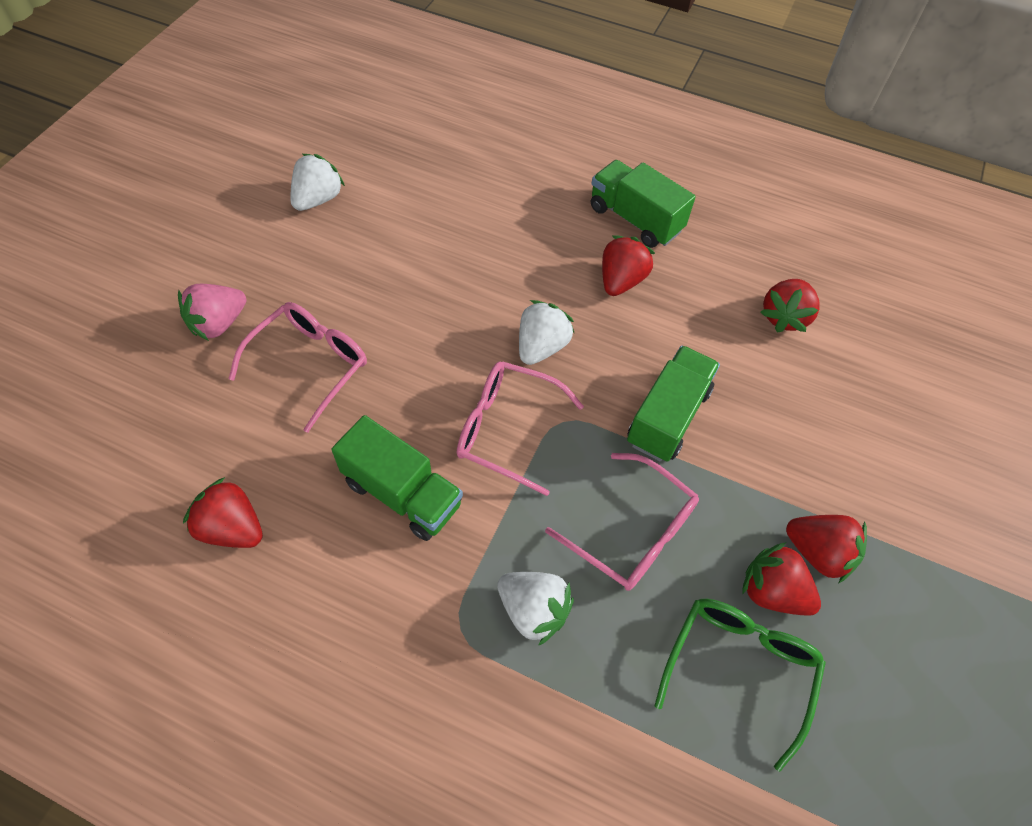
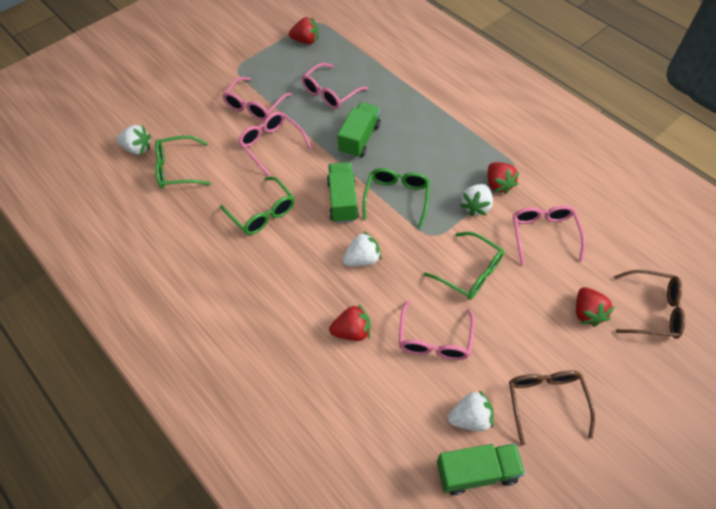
brown glasses: none = 0 -> [509,370,595,446] [614,270,685,339] = 2
green glasses: [654,599,826,772] = 1 -> [155,135,211,188] [220,177,295,235] [362,168,430,228] [424,232,504,299] = 4
pink glasses: [228,302,367,433] [457,361,584,496] [545,453,699,591] = 3 -> [222,77,292,120] [238,112,312,176] [301,63,369,109] [399,300,475,360] [513,205,585,265] = 5
pink strawberry: [178,284,246,341] = 1 -> none = 0
red strawberry: [183,477,263,548] [602,235,655,296] [742,542,821,616] [760,279,820,333] [786,515,867,583] = 5 -> [289,17,319,44] [329,304,370,341] [487,162,520,194] [576,287,615,327] = 4
white strawberry: [290,154,345,211] [497,572,574,646] [519,300,574,365] = 3 -> [116,125,151,155] [343,231,381,266] [448,390,494,431] [460,184,493,216] = 4

